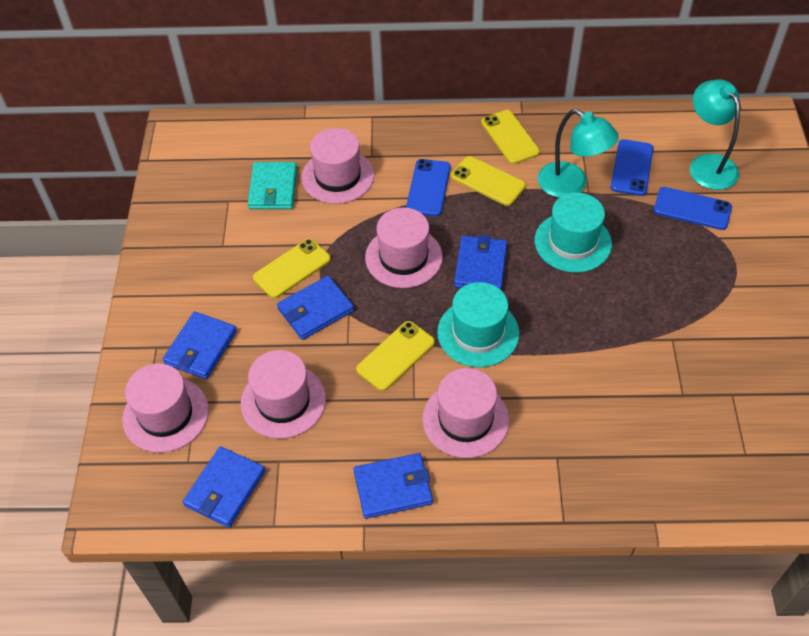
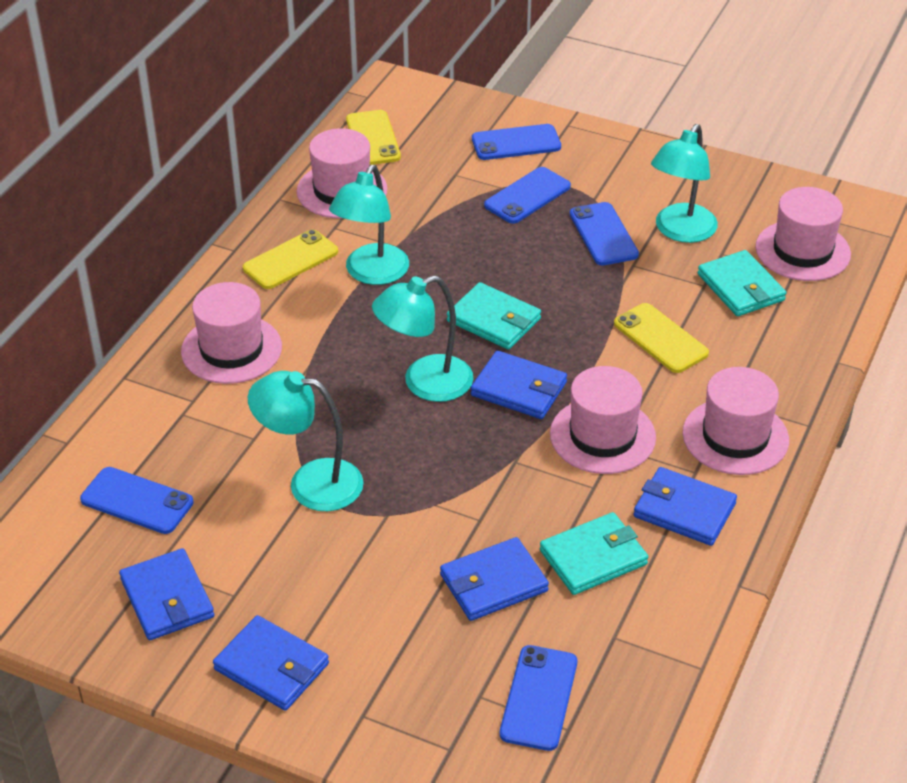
blue phone: [406,159,451,216] [611,139,653,196] [654,187,732,230] = 3 -> [80,467,194,534] [472,124,561,160] [484,167,571,224] [500,645,577,751] [570,202,639,266] = 5
turquoise hat: [437,282,519,367] [535,193,612,273] = 2 -> none = 0
turquoise lamp: [538,109,619,198] [690,79,740,190] = 2 -> [248,371,363,511] [329,165,409,285] [372,275,473,402] [651,124,718,243] = 4
turquoise wallet: [248,162,297,209] = 1 -> [447,282,541,350] [540,512,648,595] [698,250,786,316] = 3
yellow phone: [253,238,331,299] [356,321,435,391] [451,156,526,206] [481,110,540,164] = 4 -> [243,229,338,289] [346,110,401,165] [614,303,709,373] = 3

